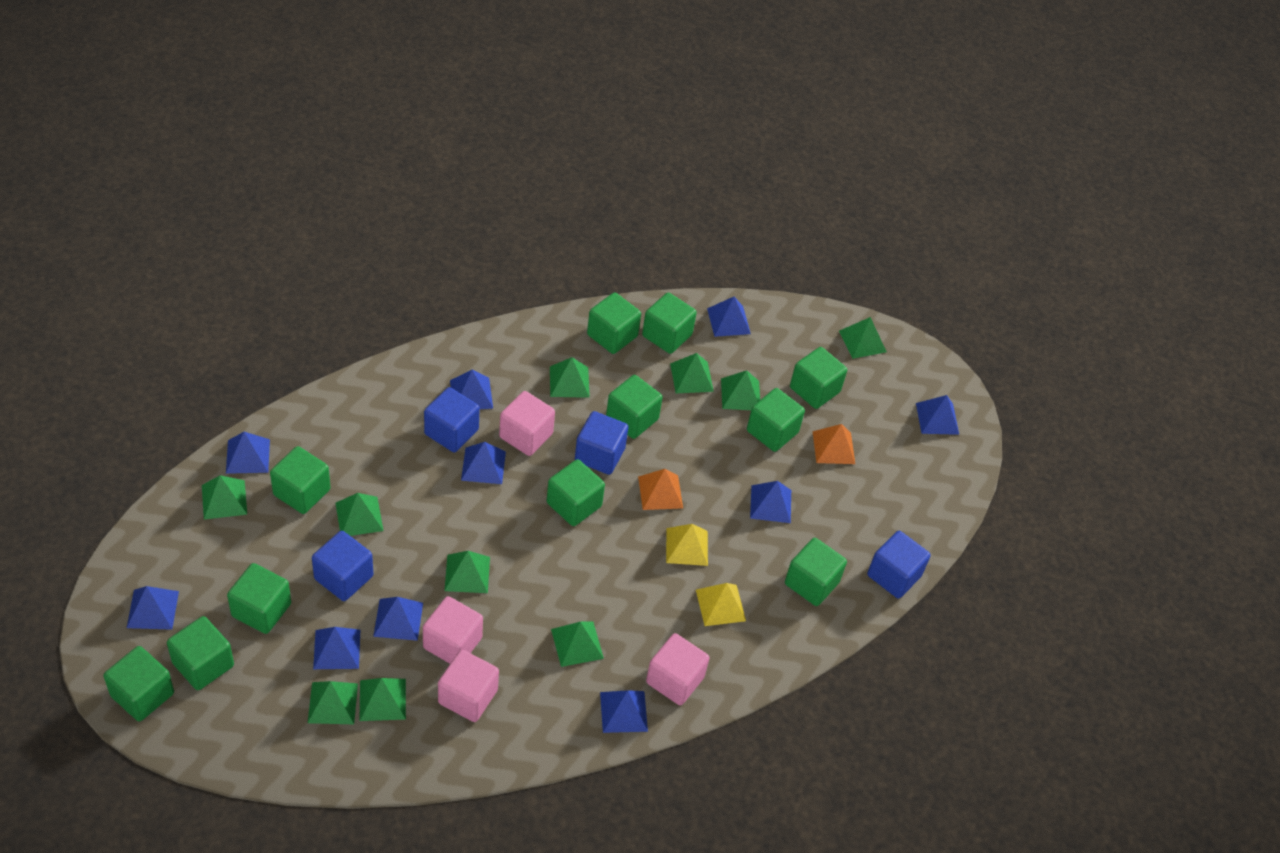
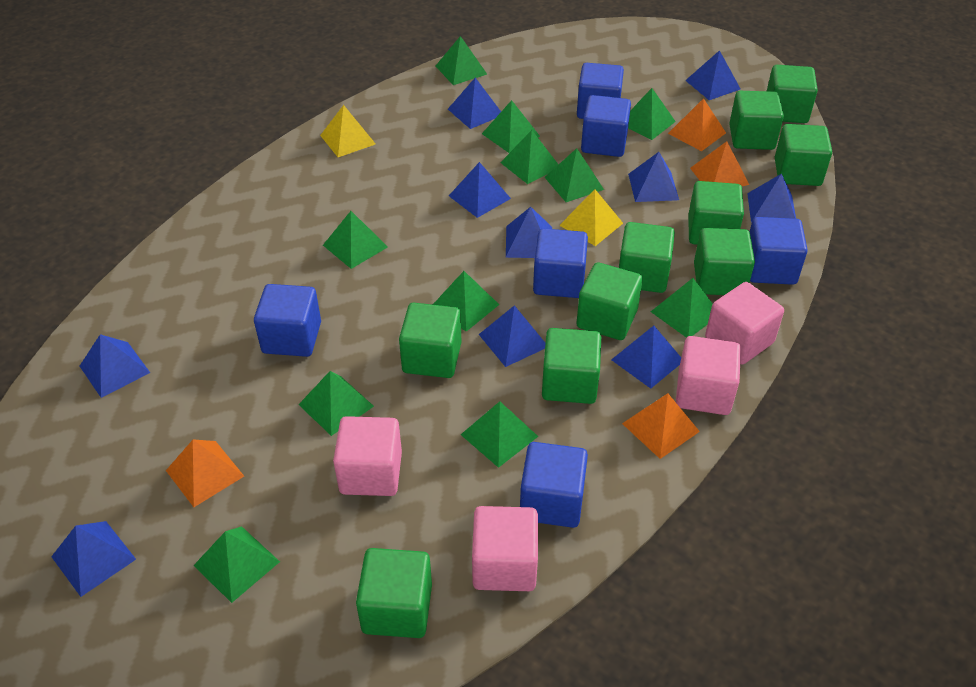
blue cube: [312,531,373,601] [424,387,480,452] [575,411,629,475] [867,531,931,598] = 4 -> [254,284,321,357] [520,442,588,528] [533,228,588,298] [577,63,624,119] [581,95,631,157] [750,217,808,285] = 6
green cube: [103,646,174,721] [167,616,234,690] [227,563,291,634] [270,446,330,514] [547,459,605,526] [587,292,641,354] [606,375,663,439] [642,293,697,354] [747,388,805,452] [785,538,847,606] [790,347,847,409] = 11 -> [356,548,432,638] [399,303,461,378] [542,328,601,404] [576,262,643,340] [619,222,675,293] [688,181,744,245] [694,228,755,295] [729,91,784,150] [767,65,818,123] [775,124,832,186] = 10
green pyramid: [202,475,247,520] [308,681,358,724] [336,493,384,536] [359,678,406,721] [444,551,490,593] [550,357,590,398] [551,621,604,667] [670,353,714,393] [721,370,760,410] [839,317,887,359] = 10 -> [193,526,280,603] [299,371,374,436] [323,211,388,269] [433,271,499,332] [436,36,487,85] [461,401,538,468] [482,100,540,153] [500,130,559,184] [545,148,604,202] [628,88,676,140] [651,278,713,338] = 11
orange pyramid: [638,469,683,510] [813,424,855,464] = 2 -> [166,440,244,507] [622,393,700,459] [668,98,726,151] [690,141,749,186] = 4

